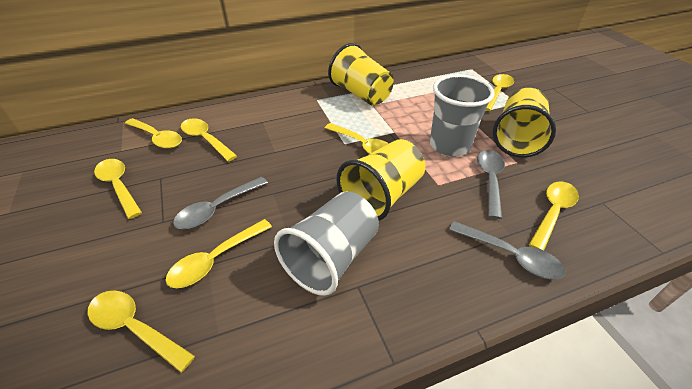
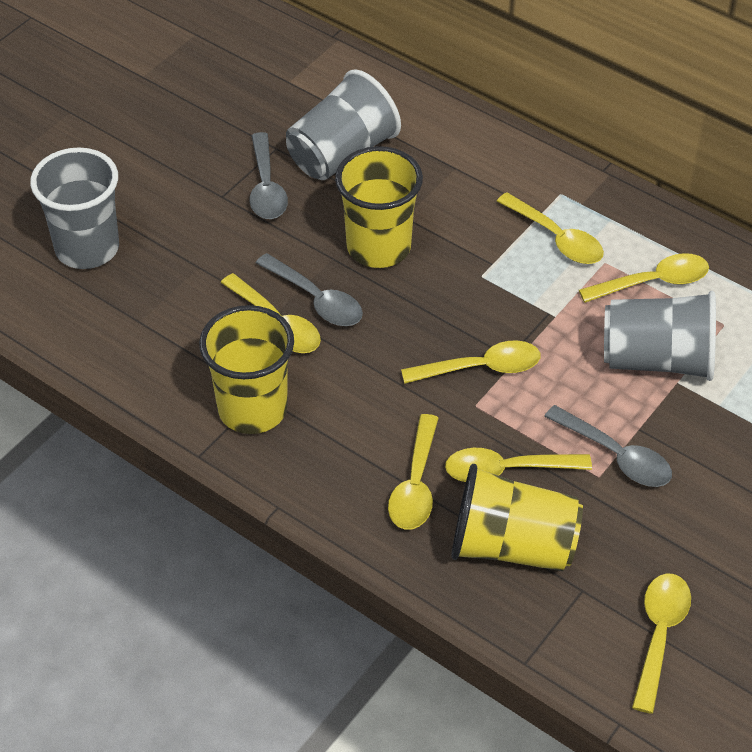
grey cup: [274,191,379,296] [430,74,495,157] = 2 -> [30,147,119,269] [286,69,401,180] [604,291,716,381] = 3
yellow spoon: [88,290,195,373] [94,159,142,219] [125,118,182,149] [165,219,272,288] [181,118,237,162] [325,123,389,154] [485,74,514,111] [529,182,579,250] = 8 -> [221,273,321,353] [388,414,438,530] [401,340,541,384] [445,448,592,482] [497,192,604,264] [579,253,709,303] [632,573,691,714] = 7

